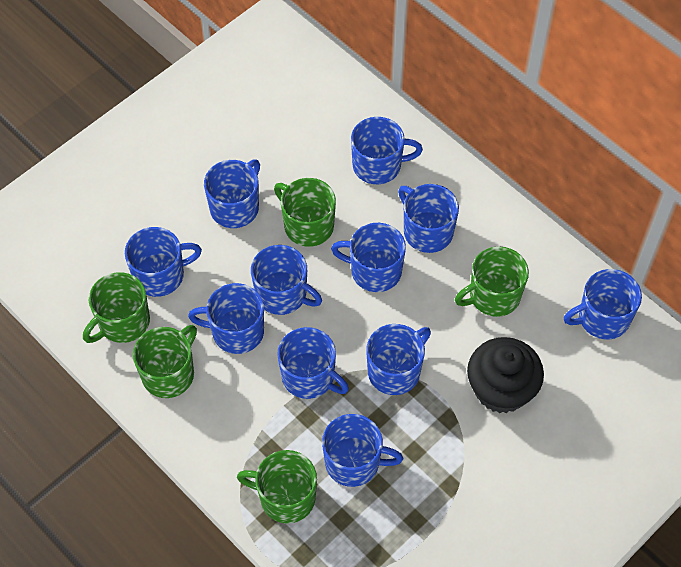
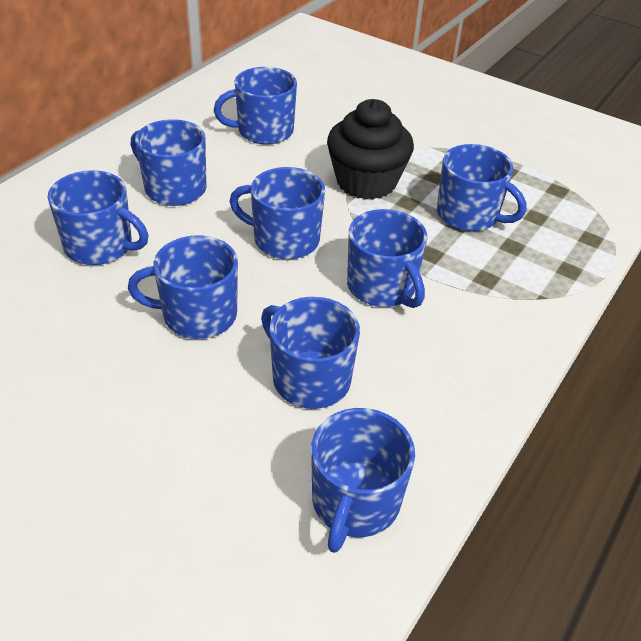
blue mug: [125,227,202,297] [188,283,264,354] [204,159,260,228] [251,245,322,315] [277,327,349,399] [322,414,403,487] [331,223,406,292] [351,117,423,184] [366,324,431,395] [398,184,459,253] [564,269,642,339] = 11 -> [48,170,148,265] [128,235,238,339] [130,119,206,206] [214,67,297,145] [229,167,325,259] [261,297,360,409] [311,408,415,553] [347,209,428,308] [437,144,526,232] = 9
green mug: [83,272,150,343] [133,325,197,398] [237,450,317,524] [274,178,336,247] [455,246,529,317] = 5 -> none = 0

